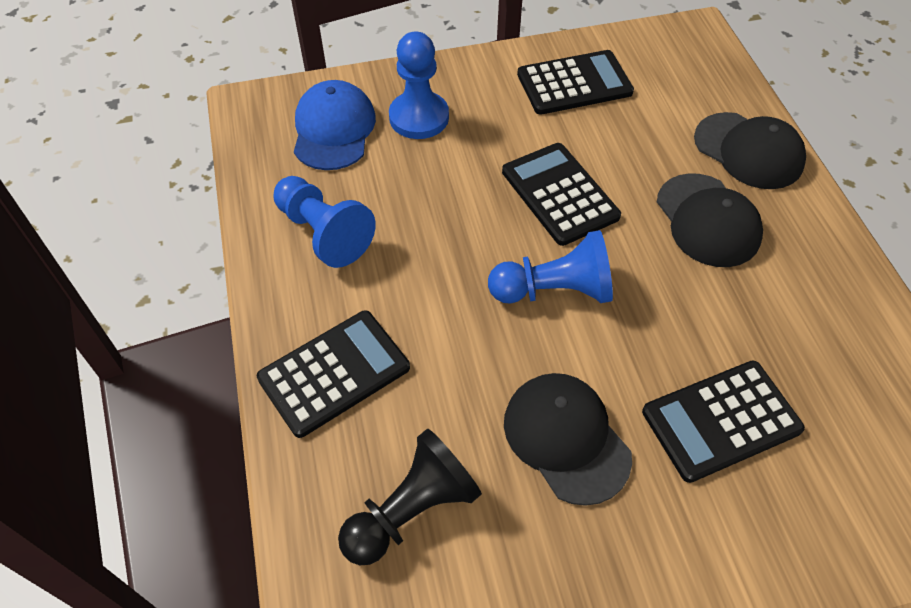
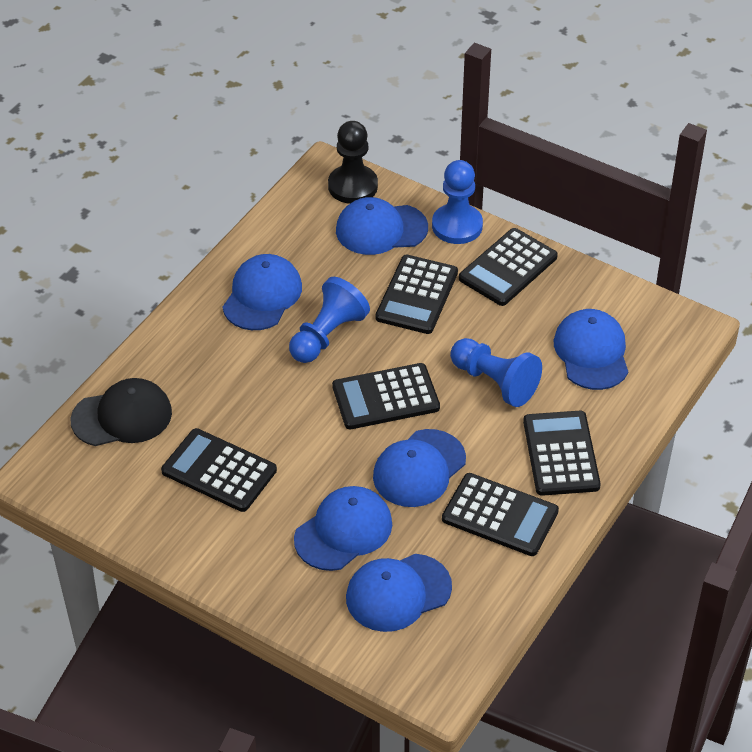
black calculator: [257,310,410,438] [502,143,621,246] [517,50,634,115] [642,360,805,483] = 4 -> [161,428,277,512] [332,363,440,429] [375,255,458,334] [442,473,559,556] [459,228,558,306] [523,411,601,496] = 6
black cap: [504,373,632,506] [657,173,763,267] [694,112,806,189] = 3 -> [71,378,172,446] = 1
blue cap: [294,80,376,170] = 1 -> [222,254,302,330] [294,486,392,571] [336,197,428,255] [346,554,452,632] [373,429,466,507] [554,309,628,390] = 6

